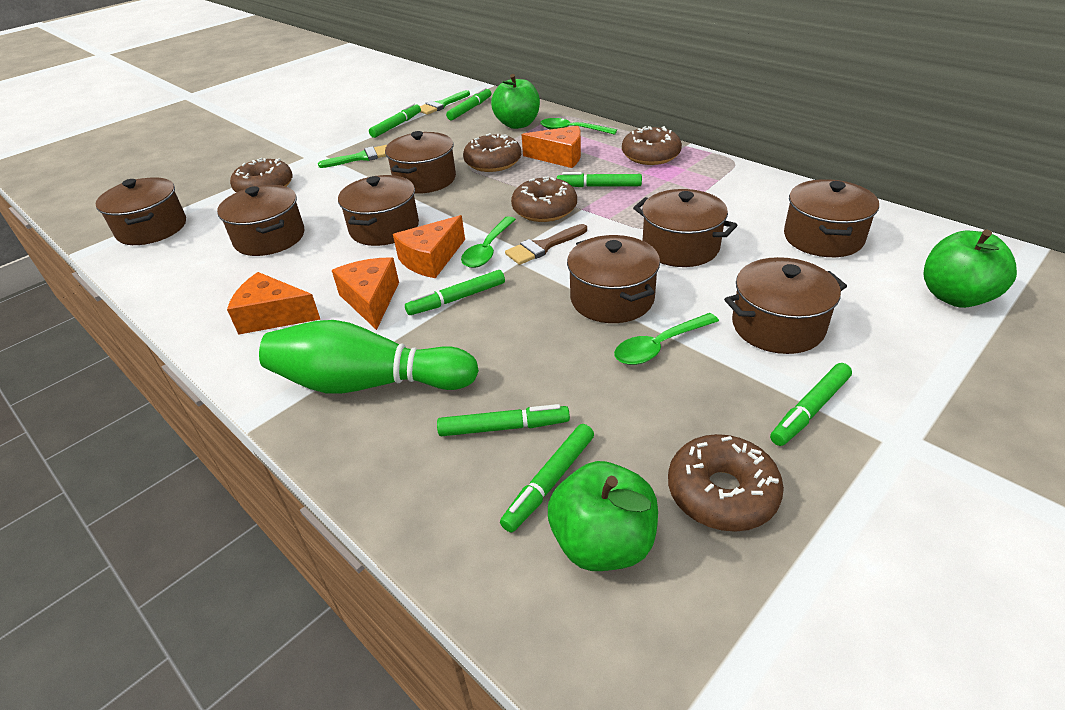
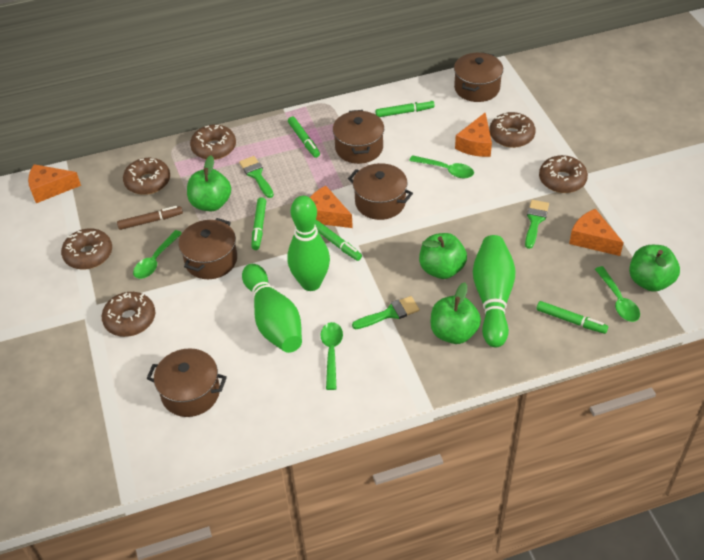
brown brush: [505,224,587,265] = 1 -> none = 0
brown donut: [230,158,293,192] [463,133,521,172] [511,176,577,222] [622,126,682,165] [668,434,784,532] = 5 -> [61,229,112,269] [102,292,155,337] [123,158,170,195] [190,124,236,160] [489,112,536,148] [539,155,588,193] = 6
brown marker: none = 0 -> [117,206,183,230] = 1
brown pot: [95,177,186,245] [217,185,304,256] [338,175,419,246] [385,131,456,194] [567,235,660,323] [633,189,737,267] [724,257,847,354] [784,179,879,257] = 8 -> [146,348,227,417] [179,218,237,279] [333,110,384,164] [348,163,413,220] [454,52,503,102] = 5
green apple: [491,74,540,129] [548,461,658,571] [924,230,1017,308] = 3 -> [187,156,231,211] [419,233,467,279] [431,282,481,344] [629,245,680,292] = 4
green bowling pin: [259,320,479,394] = 1 -> [242,264,302,353] [287,196,330,291] [473,235,516,347] = 3
green brush: [318,145,387,168] [420,90,470,115] = 2 -> [239,156,274,198] [352,296,420,329] [525,200,549,249] = 3
green marker: [369,103,421,138] [405,270,505,315] [437,404,570,436] [446,87,491,120] [500,424,594,533] [557,172,642,187] [770,363,852,446] = 7 -> [251,197,266,250] [288,116,320,158] [315,220,362,261] [375,100,435,117] [536,301,608,334] = 5
green spoon: [461,216,516,268] [540,118,617,135] [614,313,719,365] = 3 -> [133,230,182,279] [320,322,343,390] [409,155,474,178] [595,266,640,322] = 4

